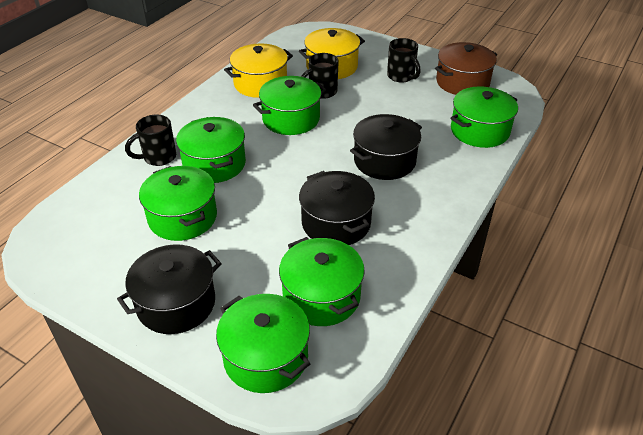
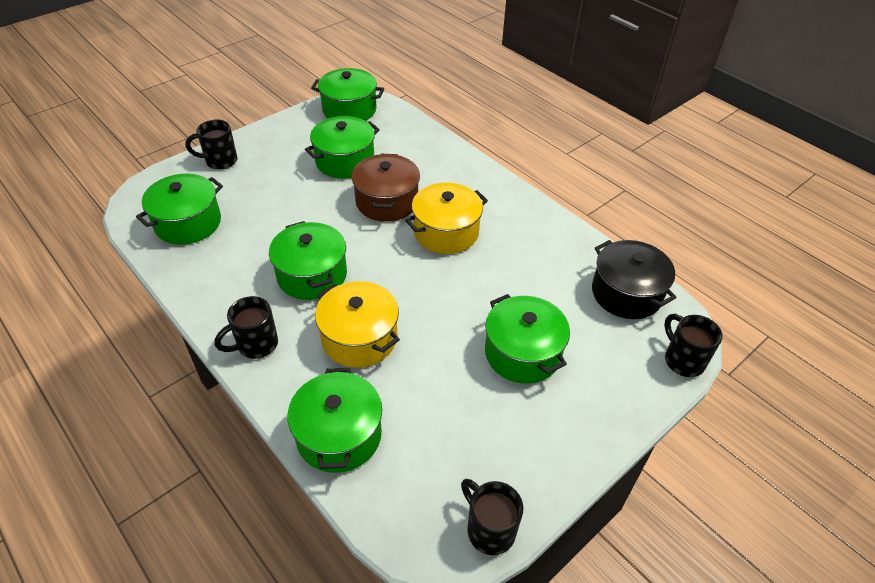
black mug: [125,115,176,166] [301,53,339,99] [387,38,420,82] = 3 -> [185,120,237,170] [215,296,278,359] [461,479,523,555] [664,314,722,377] = 4
black pot: [117,245,222,334] [299,171,375,245] [350,114,422,180] = 3 -> [592,240,677,319] = 1

